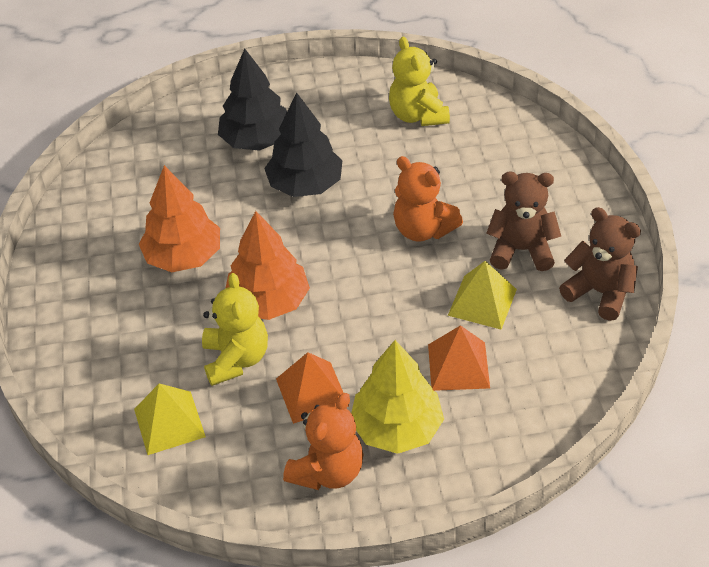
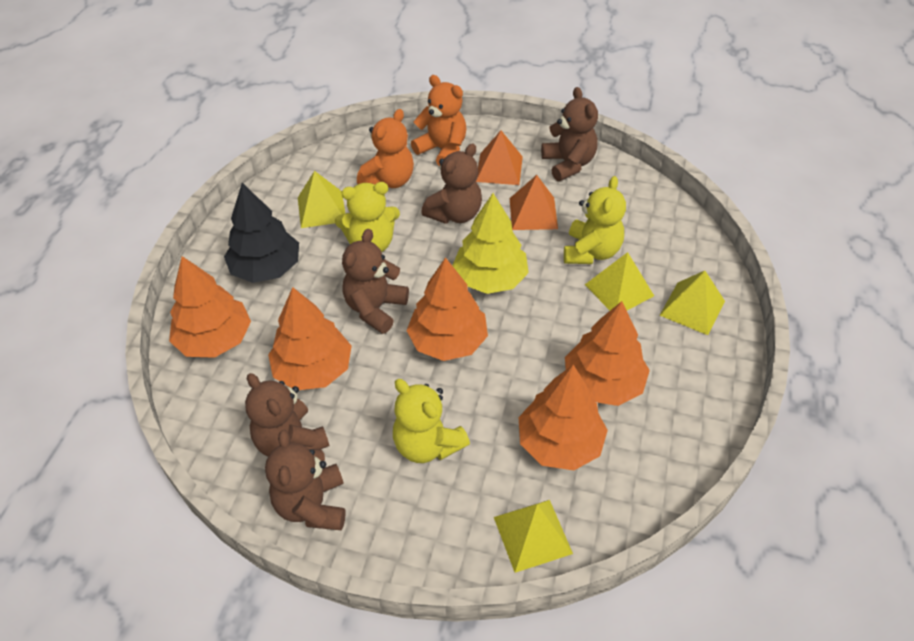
black tree: [218,49,287,151] [264,93,343,197] = 2 -> [224,183,299,283] = 1
brown teddy bear: [486,172,561,271] [559,207,641,321] = 2 -> [245,373,329,456] [265,430,346,531] [342,229,409,334] [421,143,482,224] [541,87,598,181] = 5
orange tree: [139,165,220,272] [225,211,310,320] = 2 -> [169,256,251,358] [268,287,352,390] [406,257,488,361] [519,365,608,470] [565,301,650,406] = 5
yellow pyramid: [134,383,206,455] [448,261,517,330] = 2 -> [298,171,345,228] [494,500,573,573] [585,252,654,310] [659,271,725,335] = 4
yellow teddy bear: [202,273,268,386] [389,37,450,126] = 2 -> [335,182,400,252] [393,379,470,463] [564,176,626,264] = 3

